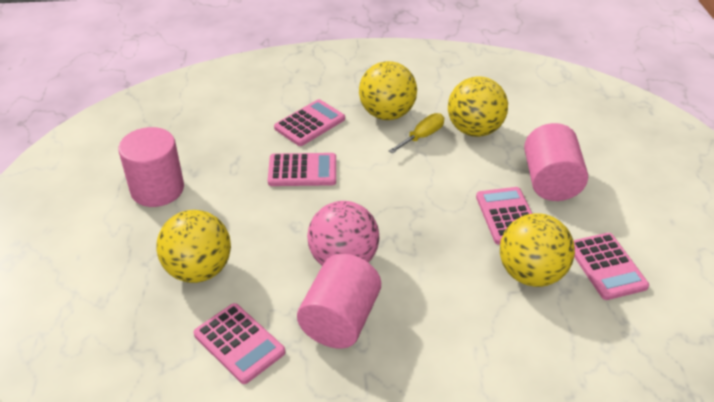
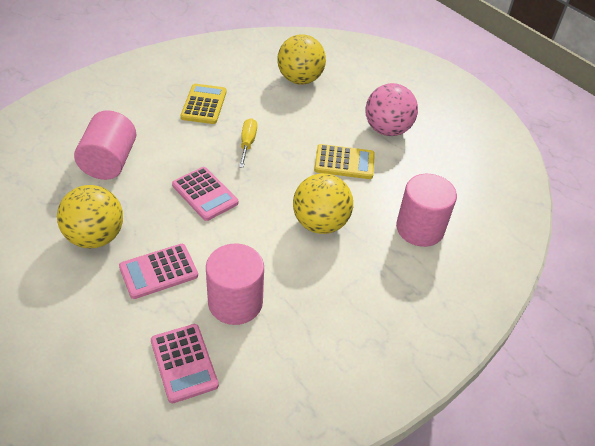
pink calculator: [194,303,285,384] [268,153,336,186] [274,99,345,146] [476,187,532,245] [573,233,649,300] = 5 -> [119,244,198,299] [151,324,219,403] [172,167,238,221] = 3
yellow ball: [156,210,231,283] [359,61,417,120] [448,76,508,137] [500,213,575,287] = 4 -> [57,185,123,248] [277,34,326,85] [293,173,353,234] = 3
yellow calculator: none = 0 -> [181,84,226,124] [314,144,375,179] = 2

